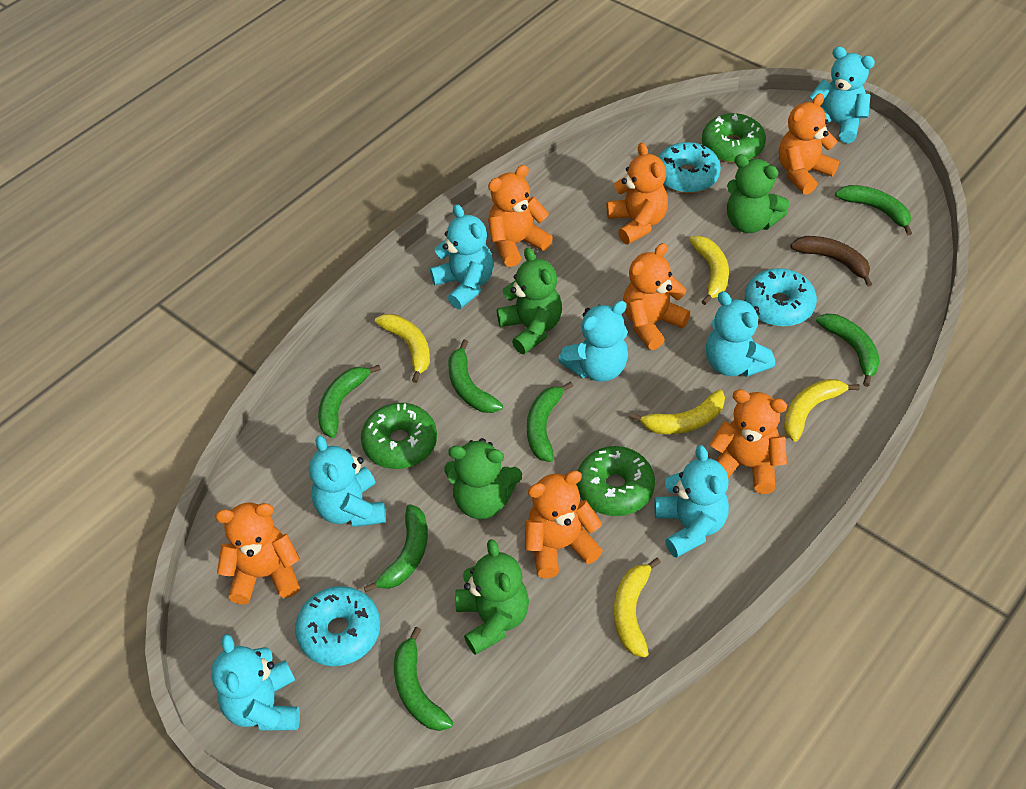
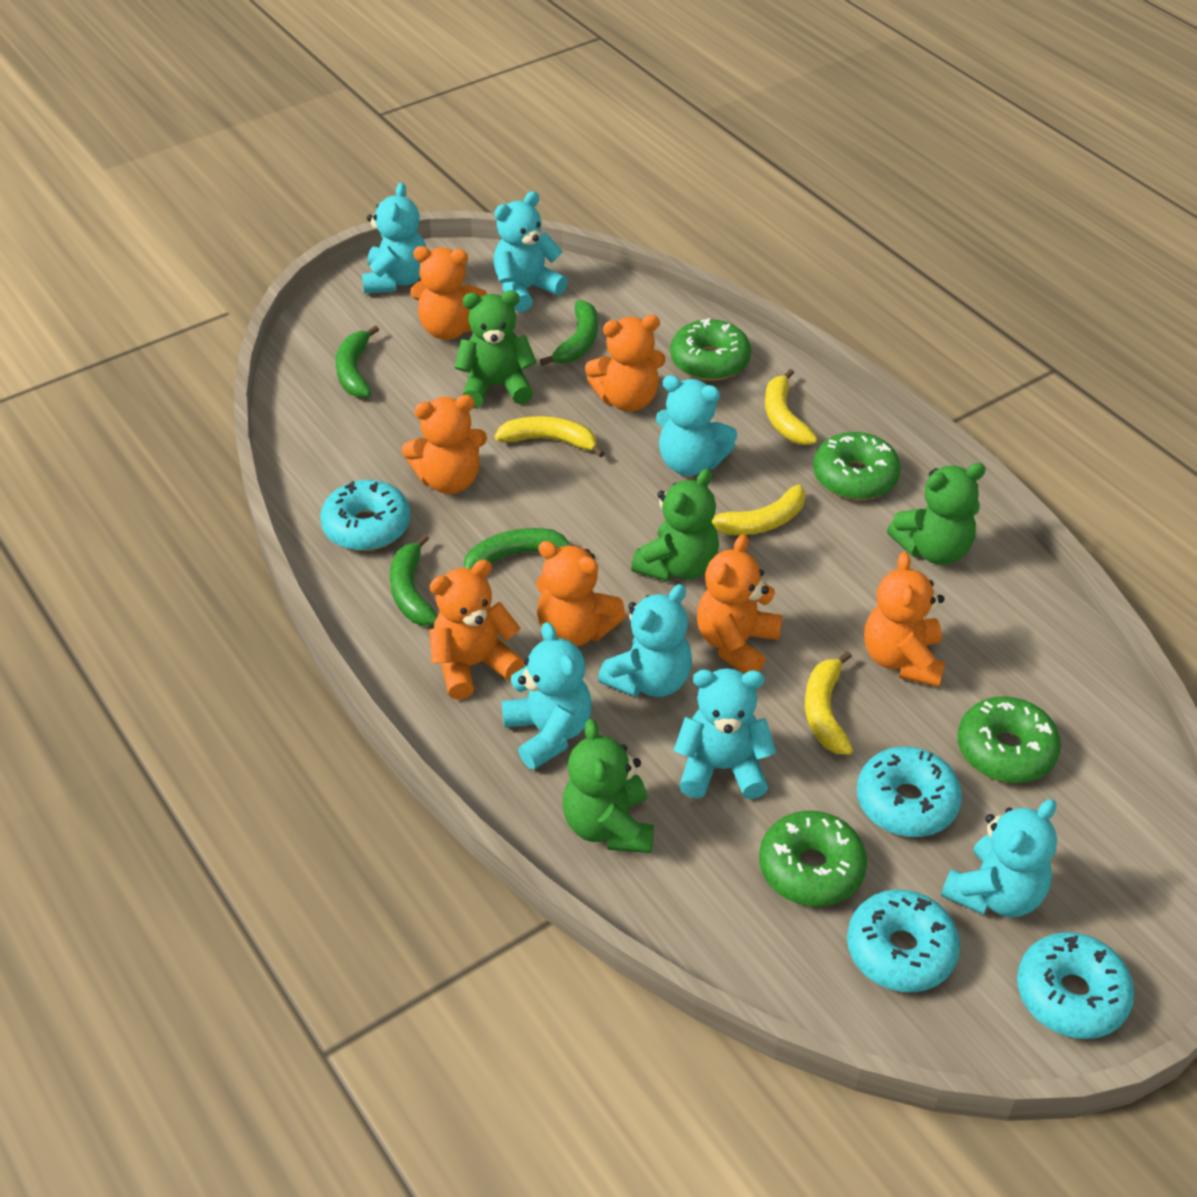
brown banana: [790,236,872,287] = 1 -> none = 0
green banana: [318,365,381,438] [364,504,428,592] [394,627,453,731] [448,339,503,413] [527,381,573,462] [816,314,880,387] [835,185,912,235] = 7 -> [335,325,379,398] [390,534,438,626] [464,528,582,569] [540,300,598,366] = 4
green donut: [361,403,437,469] [576,446,655,516] [702,113,766,163] = 3 -> [670,318,751,381] [759,811,867,906] [813,432,901,500] [958,696,1061,783] = 4
turquoise donut: [295,586,380,666] [659,142,721,193] [745,268,817,327] = 3 -> [320,480,411,551] [847,890,960,992] [857,747,962,837] [1017,932,1135,1039] = 4
yellow banana: [375,314,430,383] [614,557,661,658] [629,390,725,434] [689,236,729,305] [784,379,860,442] = 5 -> [494,416,605,458] [711,485,806,535] [765,369,817,445] [805,651,853,755] = 4

